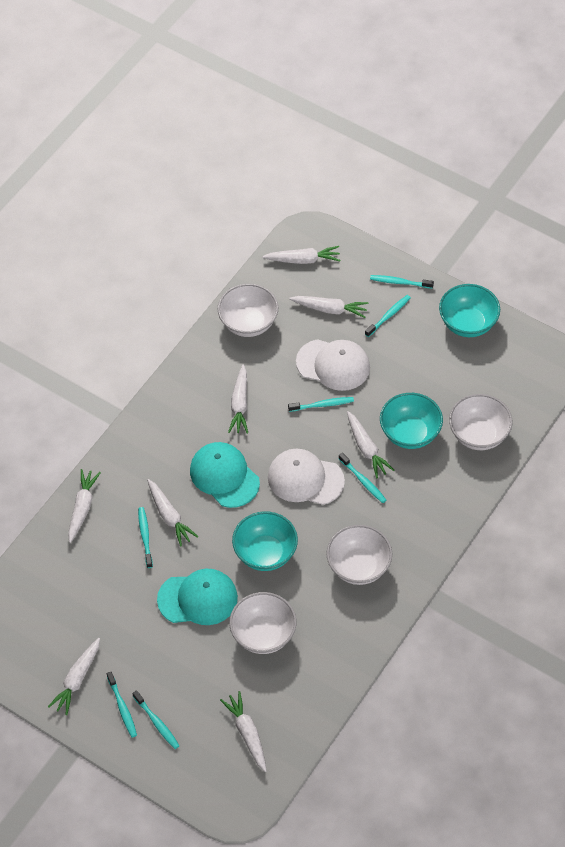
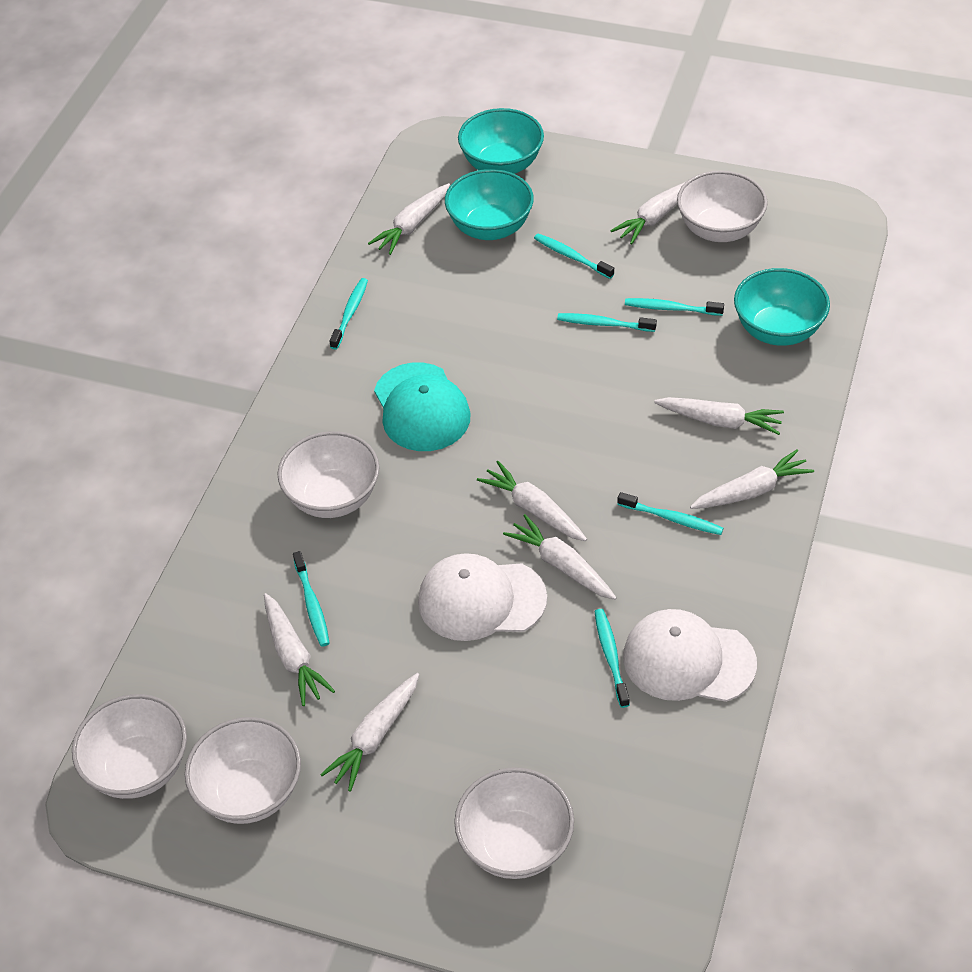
turquoise cap: [157,569,238,625] [190,442,260,508] = 2 -> [374,362,470,451] = 1
white bowl: [218,284,278,337] [229,592,296,654] [326,525,392,585] [449,394,513,450] = 4 -> [72,694,187,799] [185,717,301,824] [278,431,379,518] [454,768,574,879] [677,171,768,242] = 5

